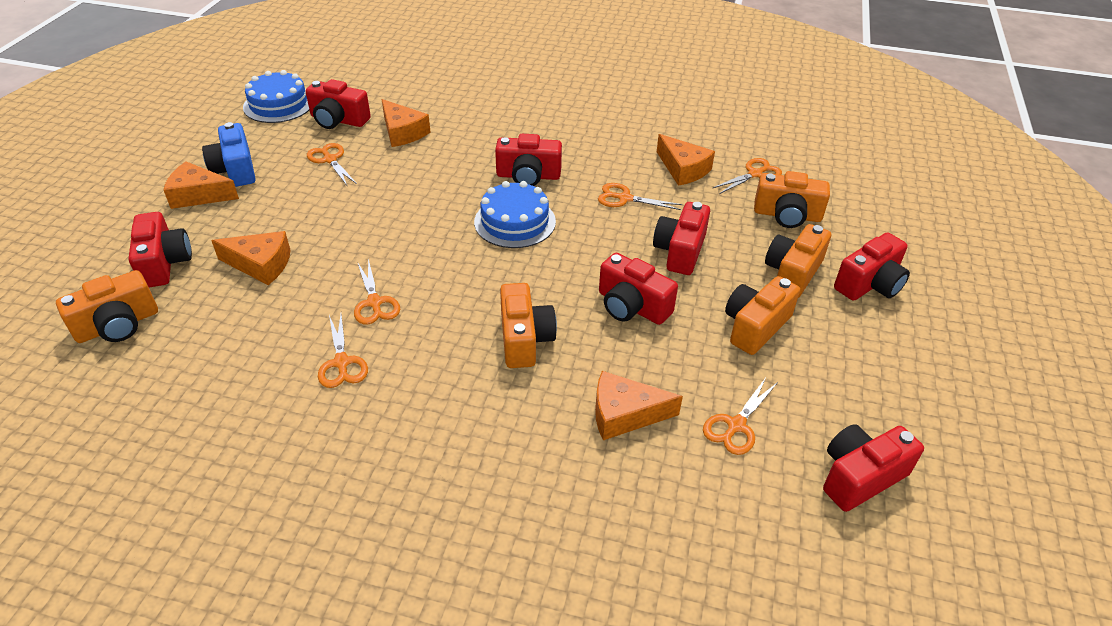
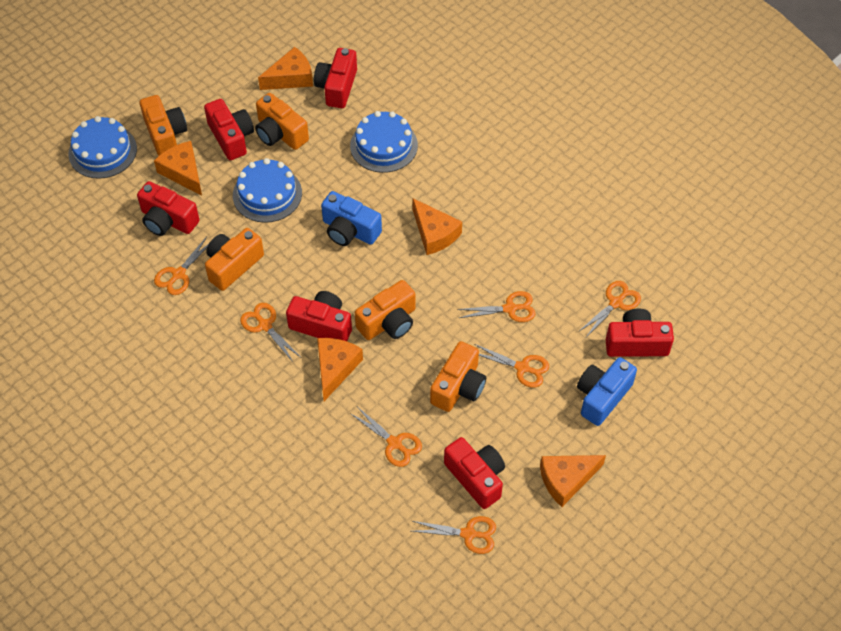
blue cake: [243,70,309,123] [474,181,556,248] = 2 -> [68,116,137,179] [233,158,302,223] [350,111,418,173] = 3
blue camera: [202,122,256,187] = 1 -> [321,191,382,246] [577,357,637,426] = 2
orange scissors: [307,143,357,187] [318,314,368,388] [354,259,400,325] [598,183,682,210] [703,378,778,455] [713,158,782,194] = 6 -> [154,237,209,295] [240,303,300,362] [350,408,422,467] [412,516,496,554] [457,291,536,322] [474,344,549,388] [578,281,641,337] = 7
red camera: [129,212,192,288] [306,79,371,129] [495,134,562,186] [599,253,678,325] [653,202,710,275] [823,424,924,512] [834,233,910,301] = 7 -> [137,181,200,236] [204,99,254,160] [286,291,352,341] [314,48,357,108] [444,437,505,509] [606,308,674,357] = 6

